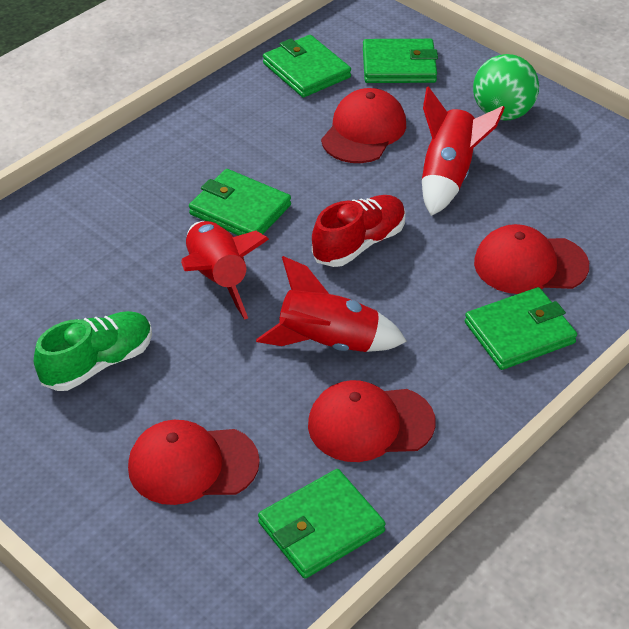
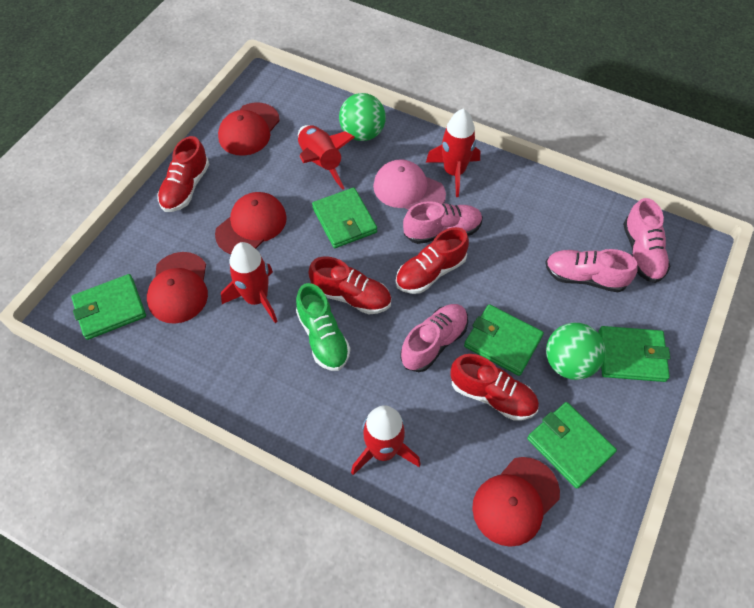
green ball: [473,54,539,121] = 1 -> [339,93,386,141] [546,323,606,380] = 2
pink cap: none = 0 -> [373,159,446,210] = 1
pink shoe: none = 0 -> [400,304,468,372] [403,201,483,244] [545,249,638,292] [623,198,671,283] = 4
red rocket: [181,221,269,320] [256,256,407,352] [422,86,505,216] = 3 -> [221,242,278,323] [298,125,355,190] [351,405,421,475] [426,108,480,197] = 4
red shoe: [312,195,406,267] = 1 -> [158,136,210,212] [308,257,391,314] [396,227,469,294] [450,354,539,420] = 4

